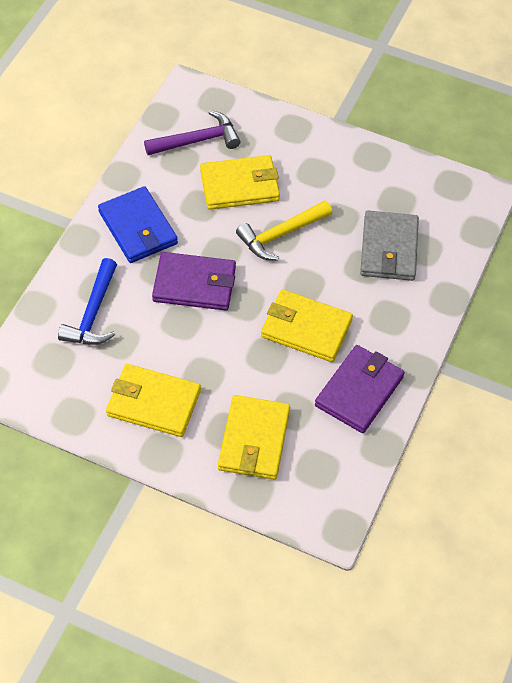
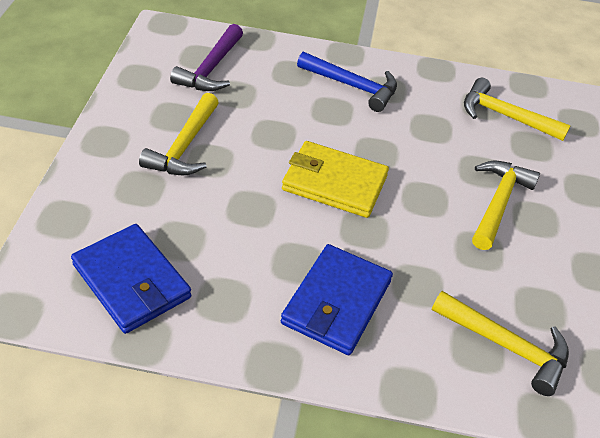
blue wallet: [98,186,178,263] = 1 -> [71,224,191,334] [281,244,393,355] = 2
grey wallet: [360,211,419,281] = 1 -> none = 0
purple wallet: [152,252,236,311] [315,345,405,433] = 2 -> none = 0
yellow hammer: [236,200,332,261] = 1 -> [139,93,219,175] [432,291,569,396] [464,78,571,141] [472,161,540,250] = 4
yellow wallet: [106,364,201,437] [200,155,280,210] [218,395,290,480] [261,289,353,362] = 4 -> [282,141,389,218] = 1

